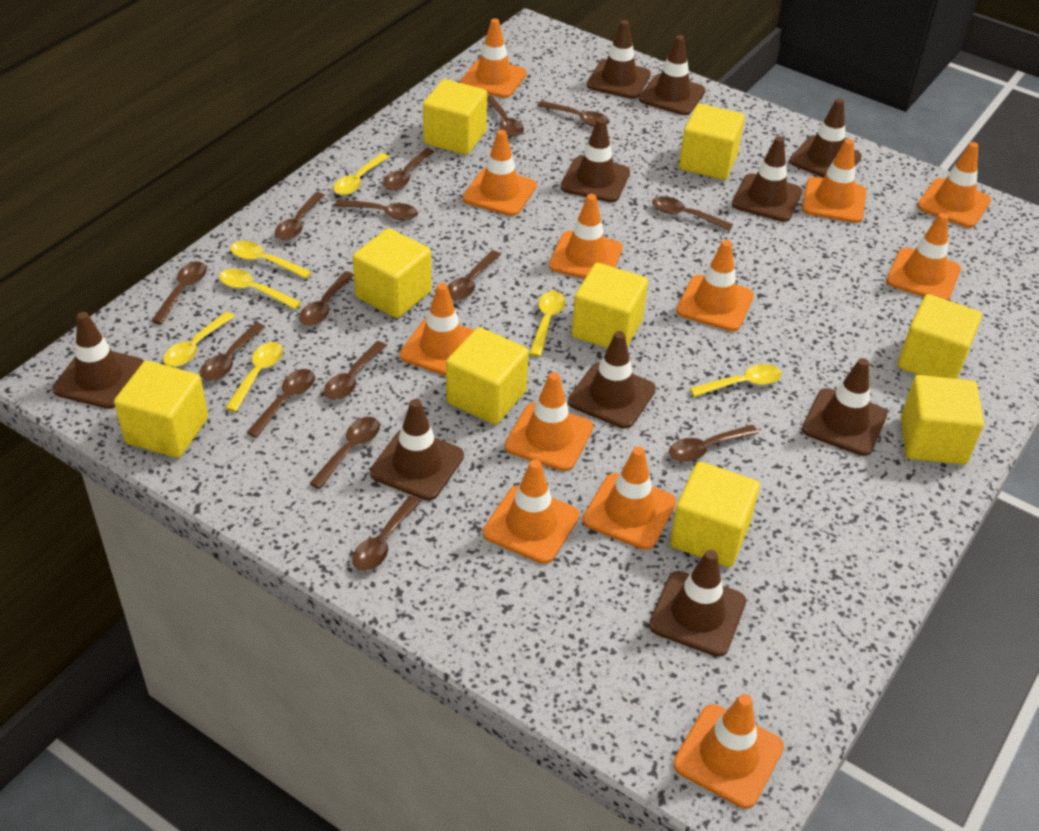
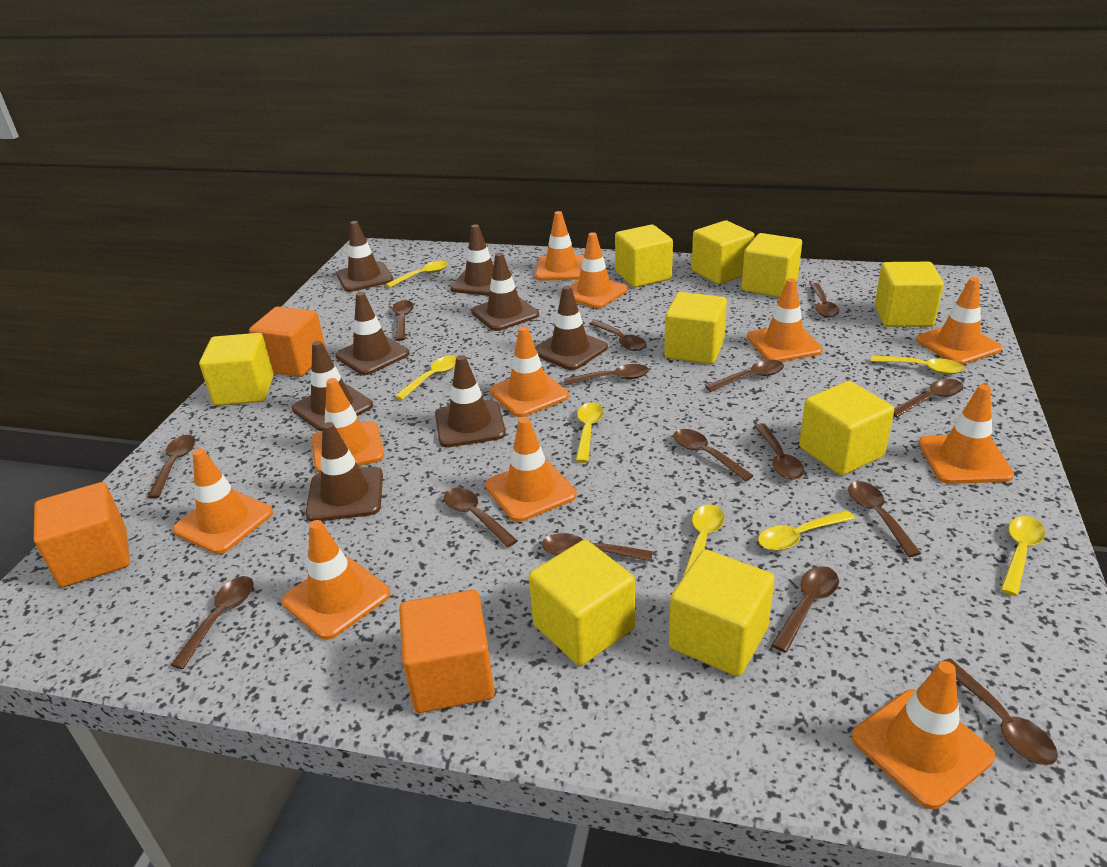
brown traffic cone: [52,312,144,409] [370,399,464,501] [561,118,630,202] [568,331,656,429] [587,20,651,99] [639,35,706,115] [649,550,746,657] [732,136,802,222] [789,98,862,178] [802,358,887,456] = 10 -> [292,341,373,431] [306,422,383,522] [335,292,410,375] [336,221,393,292] [435,355,506,447] [450,224,512,296] [471,253,539,331] [535,285,608,370] = 8
orange cube: none = 0 -> [34,482,130,587] [249,307,326,377] [399,590,495,713] = 3
orange traffic cone: [400,283,474,376] [460,19,527,98] [463,130,537,216] [483,460,579,564] [505,372,593,471] [549,194,623,279] [583,447,676,550] [673,694,784,809] [676,240,754,331] [802,139,867,223] [886,213,961,301] [917,142,991,228] = 12 -> [173,448,273,554] [282,520,390,640] [312,378,384,473] [485,417,577,522] [490,326,569,417] [535,211,584,281] [560,232,628,308] [747,278,823,362] [852,661,995,809] [916,277,1002,365] [919,384,1014,484] = 11

